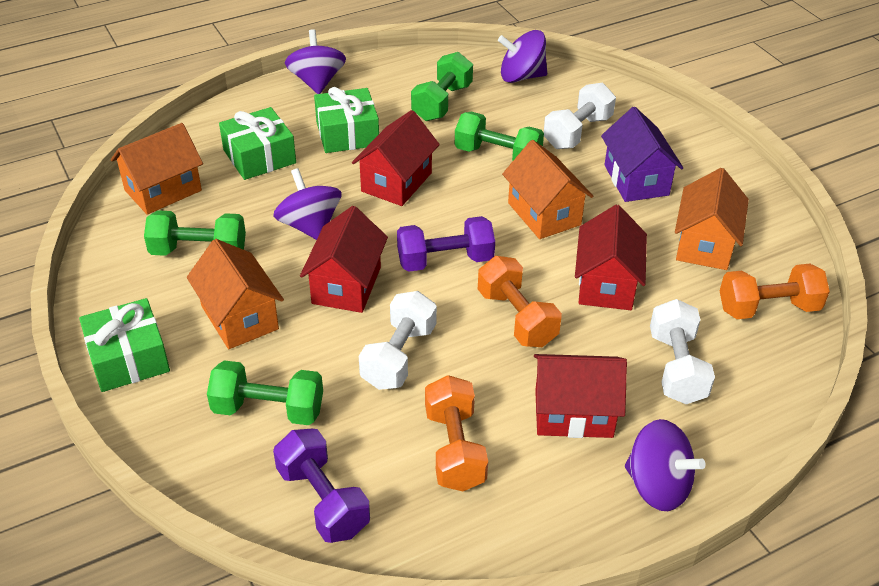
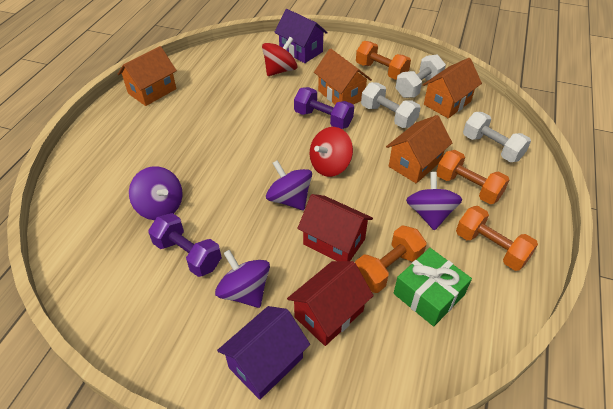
green dumbbell: [144,210,246,256] [207,360,323,425] [411,52,473,121] [455,112,544,161] = 4 -> none = 0
green gift: [79,298,170,392] [219,107,296,180] [314,87,379,153] = 3 -> [393,248,472,326] = 1
orange dumbbell: [425,375,488,491] [478,256,562,347] [720,264,830,319] = 3 -> [355,226,427,293] [356,41,411,80] [436,150,509,204] [456,206,538,271] = 4
purple house: [601,107,683,202] = 1 -> [217,306,310,400] [274,9,328,63] = 2
red house: [300,206,388,313] [352,110,440,206] [534,354,627,438] [575,205,647,310] = 4 -> [287,261,374,346] [297,194,373,261] = 2
red spinning top: none = 0 -> [262,37,297,76] [310,127,353,177] = 2

